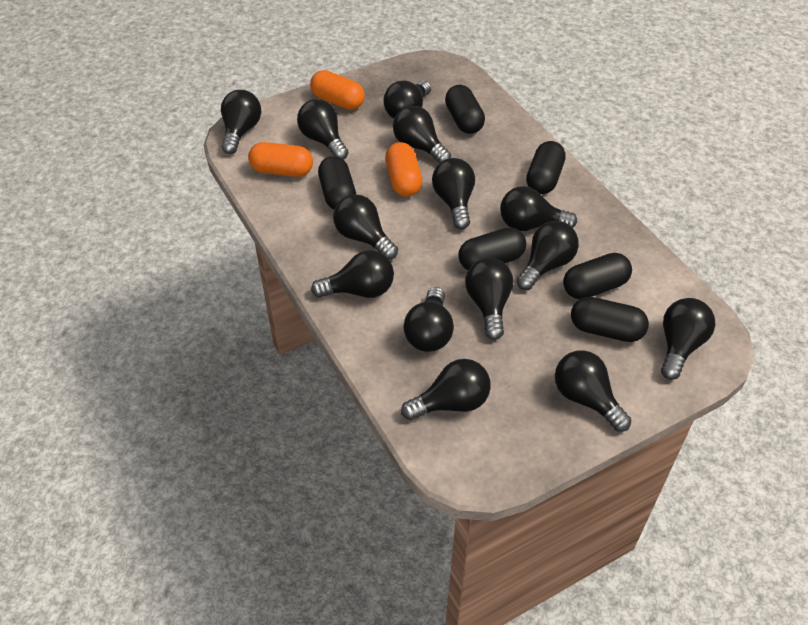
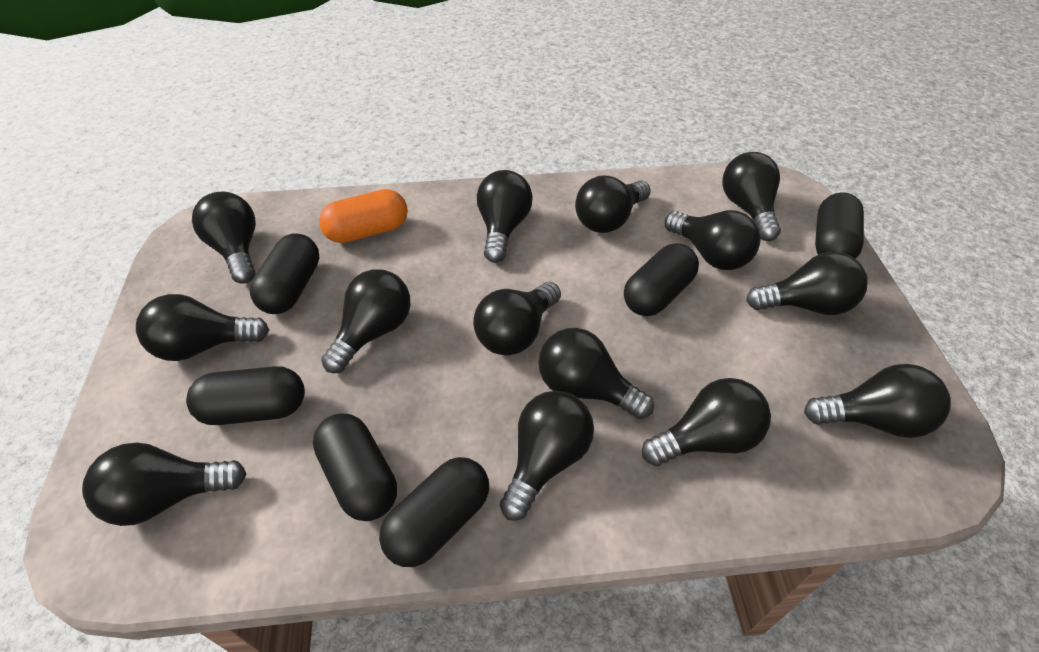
orange capsule: [248,142,313,177] [310,70,365,110] [385,142,422,197] = 3 -> [319,189,408,243] = 1

